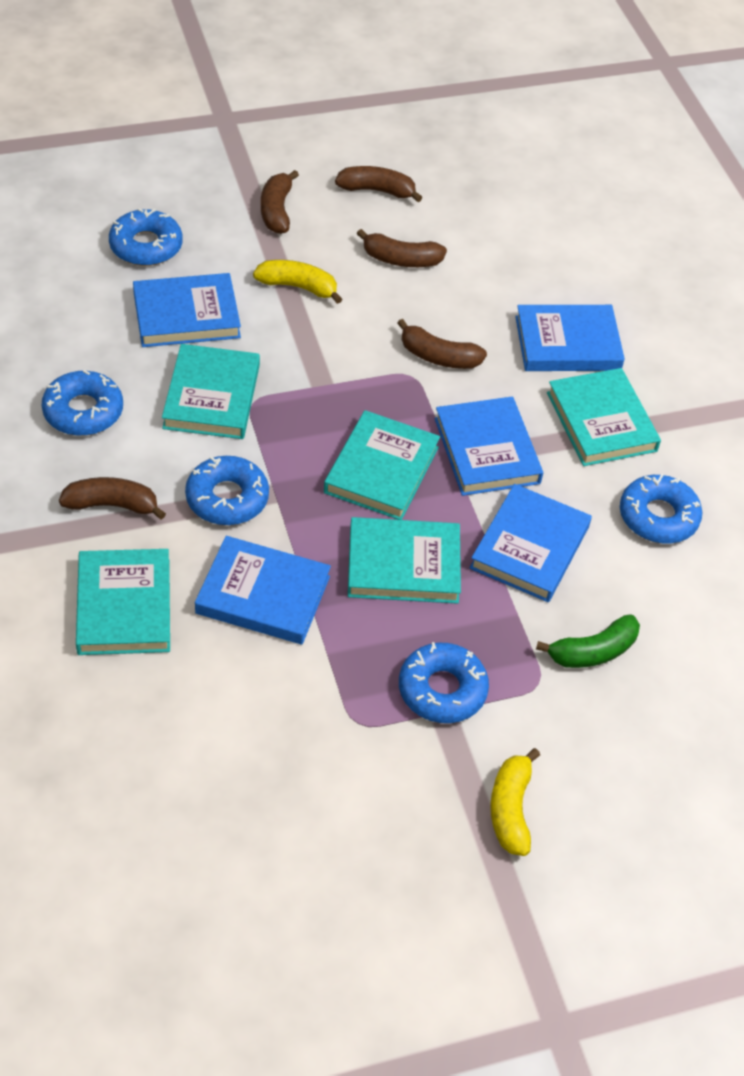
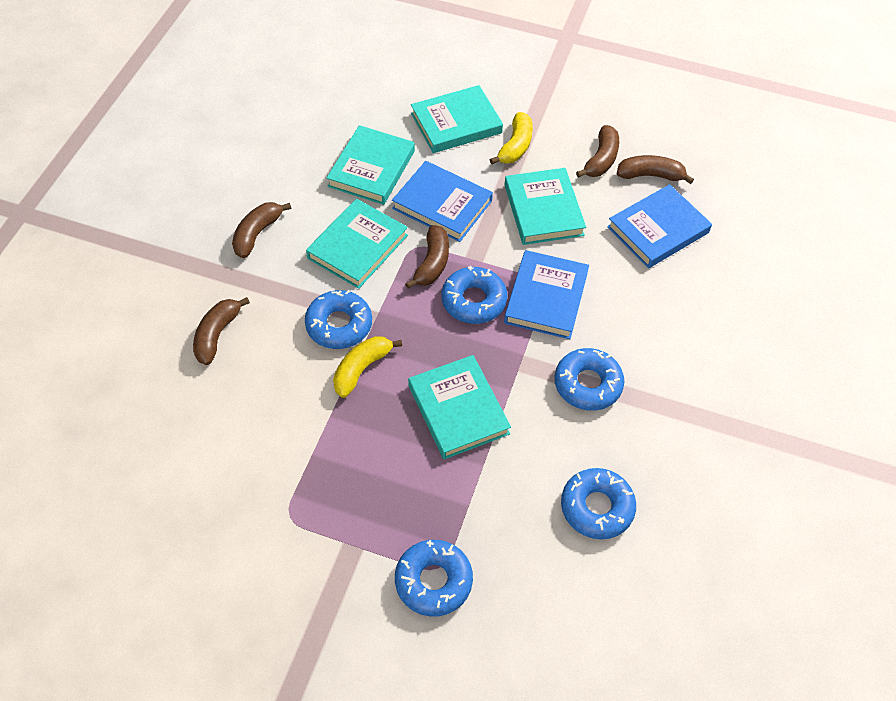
blue book: [133,273,241,347] [195,536,331,644] [435,397,543,496] [470,484,592,602] [515,305,625,371] = 5 -> [392,161,493,242] [504,250,589,339] [607,184,712,268] = 3
green banana: [536,614,640,668] = 1 -> none = 0

